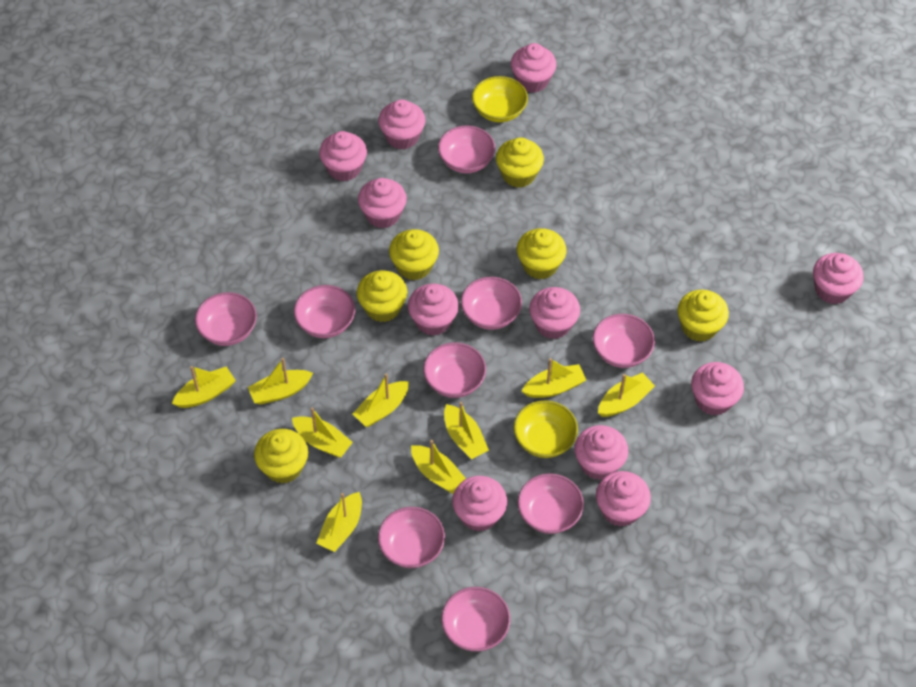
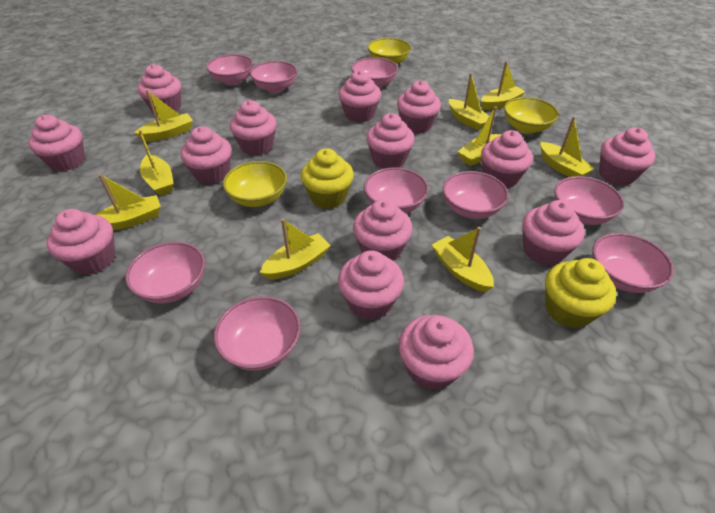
pink cupcake: [319,131,367,181] [358,178,407,228] [378,99,426,149] [408,284,459,336] [452,476,507,531] [511,43,557,93] [529,287,580,339] [574,425,628,480] [596,471,651,527] [691,362,744,415] [813,253,863,304] = 11 -> [28,115,85,172] [46,209,115,275] [137,64,181,114] [180,126,232,184] [229,100,277,156] [338,250,404,320] [339,71,381,123] [353,199,413,261] [366,113,415,169] [397,80,441,134] [399,315,474,390] [481,130,533,188] [522,200,585,265] [599,127,655,186] = 14
yellow bowl: [472,76,528,122] [514,400,578,458] = 2 -> [223,161,287,207] [367,38,411,64] [504,97,559,134] = 3
yellow cupcake: [254,429,308,483] [357,270,407,322] [389,229,439,280] [496,137,544,188] [517,228,566,279] [677,290,729,342] = 6 -> [301,148,354,209] [545,258,617,328] = 2

